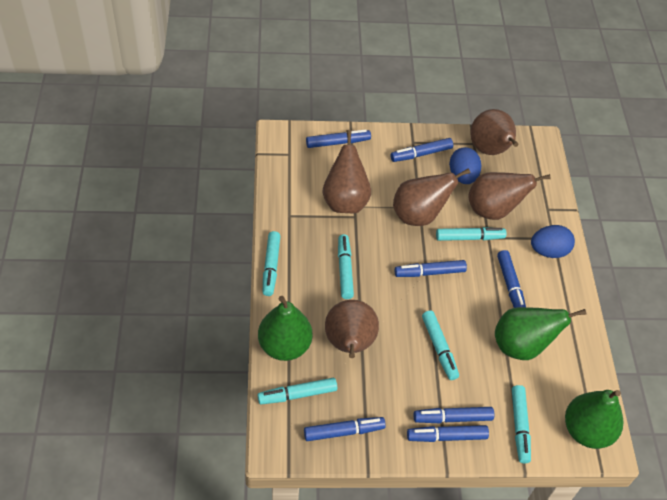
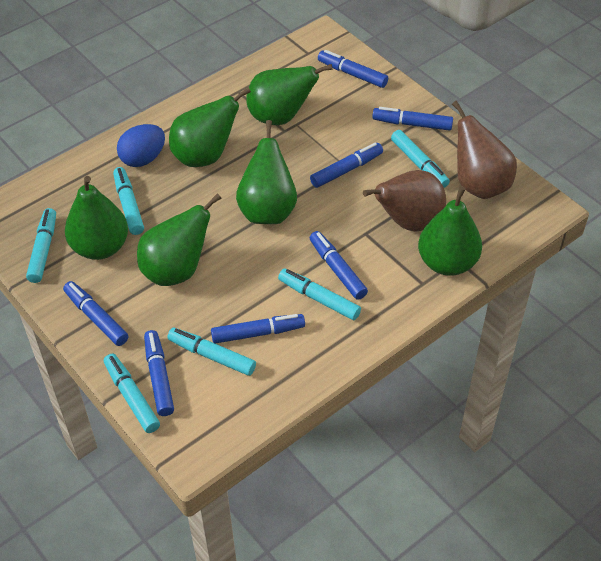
blue egg: [449,147,481,184] [531,225,575,258] = 2 -> [117,124,165,167] = 1
brown pear: [322,130,371,213] [325,300,379,358] [393,168,470,226] [468,172,550,220] [470,109,518,155] = 5 -> [363,170,446,231] [452,101,517,199] = 2
green pear: [258,296,312,361] [495,307,586,360] [565,390,623,449] = 3 -> [65,176,128,260] [137,193,221,286] [169,87,251,167] [236,120,297,224] [246,64,333,125] [418,186,482,276] = 6

